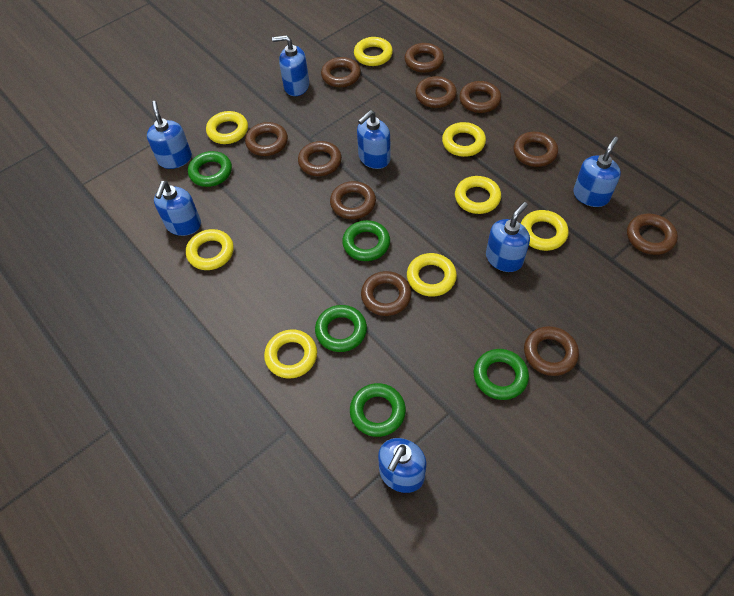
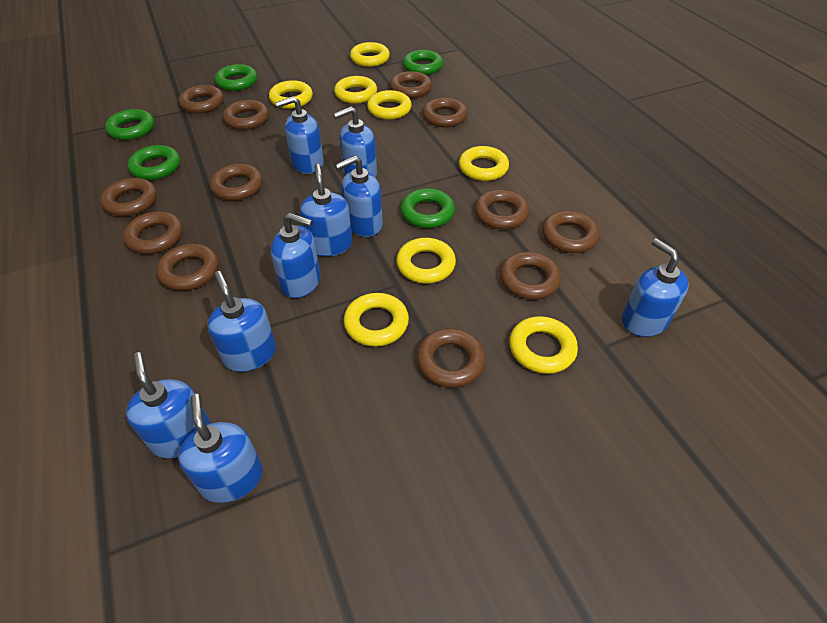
blue soap dispenser: [147,101,192,169] [154,181,201,236] [272,35,309,96] [357,110,391,169] [378,438,427,493] [486,202,530,272] [573,137,621,207] = 7 -> [126,352,211,459] [178,394,263,503] [207,271,276,372] [271,213,320,298] [275,96,324,174] [300,164,352,257] [333,106,377,178] [335,156,383,237] [622,238,689,337] = 9
brown ring: [245,122,288,156] [298,141,342,176] [321,57,361,87] [330,181,376,219] [361,271,411,316] [405,43,444,73] [415,76,457,108] [459,81,501,113] [513,132,558,167] [524,326,579,376] [627,214,678,255] = 11 -> [100,178,157,216] [123,211,183,254] [156,244,219,291] [179,85,224,114] [210,164,263,201] [223,100,269,130] [390,71,432,98] [417,328,486,388] [422,98,468,128] [475,189,529,229] [500,252,561,300] [542,211,600,253] = 12

